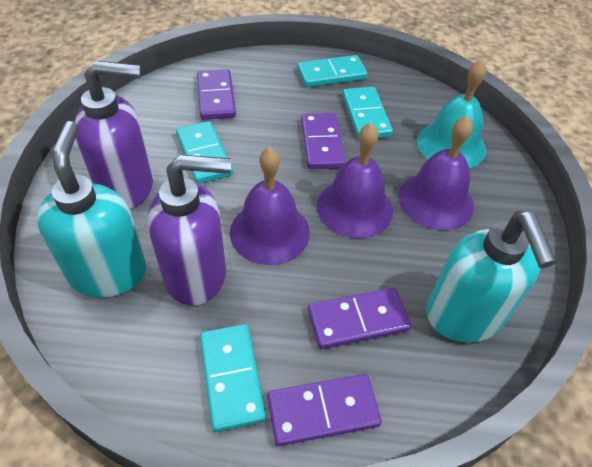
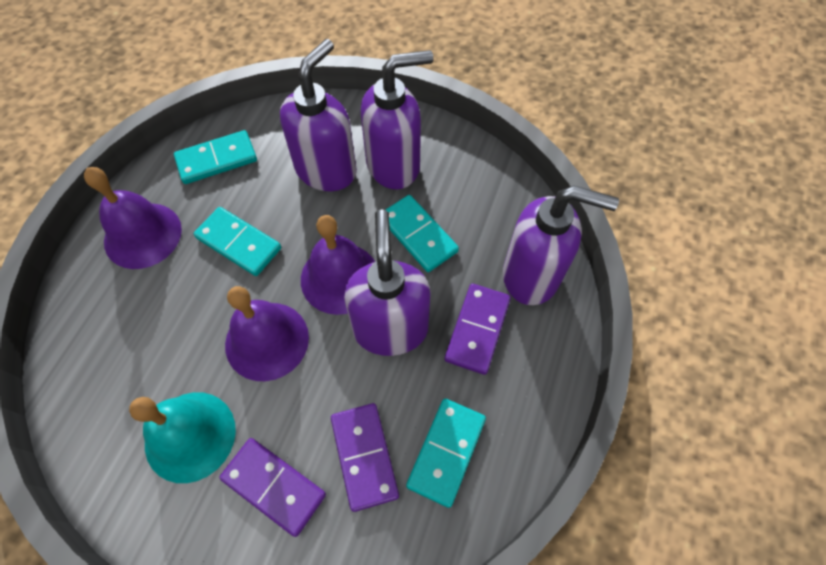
purple domino: [197,69,236,120] [267,374,382,446] [301,113,346,169] [308,288,411,349] = 4 -> [219,438,326,537] [331,403,399,512] [444,284,511,375] = 3
purple soap dispenser: [75,61,153,209] [148,154,231,306] = 2 -> [280,39,357,191] [344,209,431,356] [361,50,433,189] [503,186,619,305] = 4
turquoise soap dispenser: [36,121,147,298] [426,211,557,343] = 2 -> none = 0

